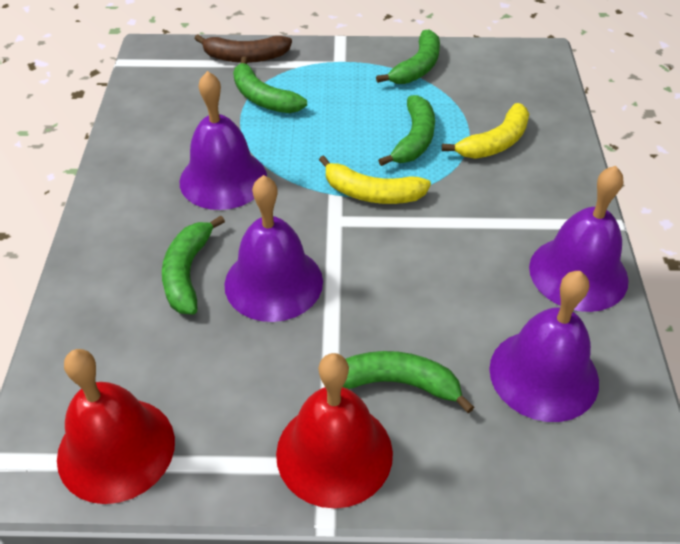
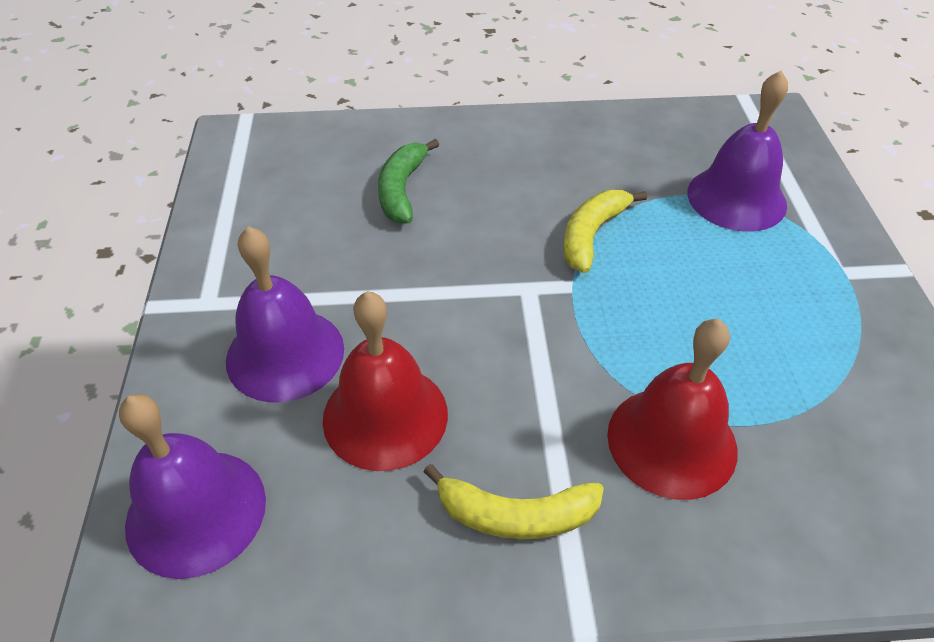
brown banana: [195,34,292,63] = 1 -> none = 0
green banana: [162,215,225,315] [233,56,307,113] [343,351,474,413] [376,29,440,84] [378,95,435,166] = 5 -> [378,139,439,224] = 1
purple bell: [180,71,267,210] [225,175,323,322] [489,271,599,422] [529,166,629,312] = 4 -> [119,394,266,579] [226,226,344,403] [688,71,788,232] = 3

